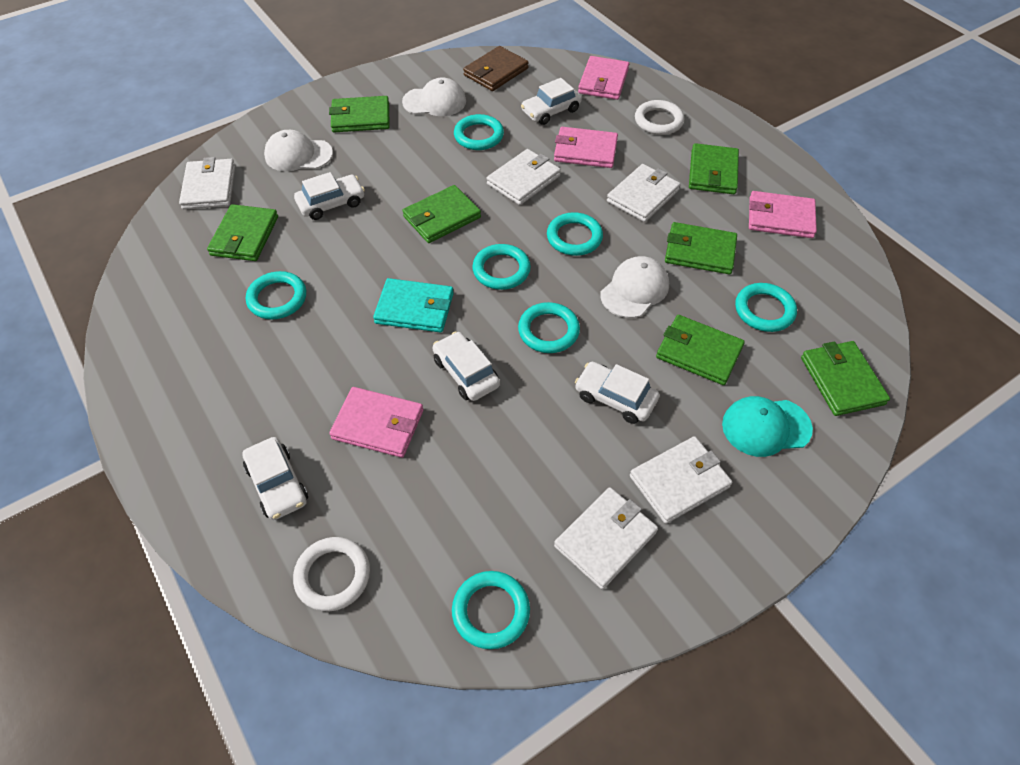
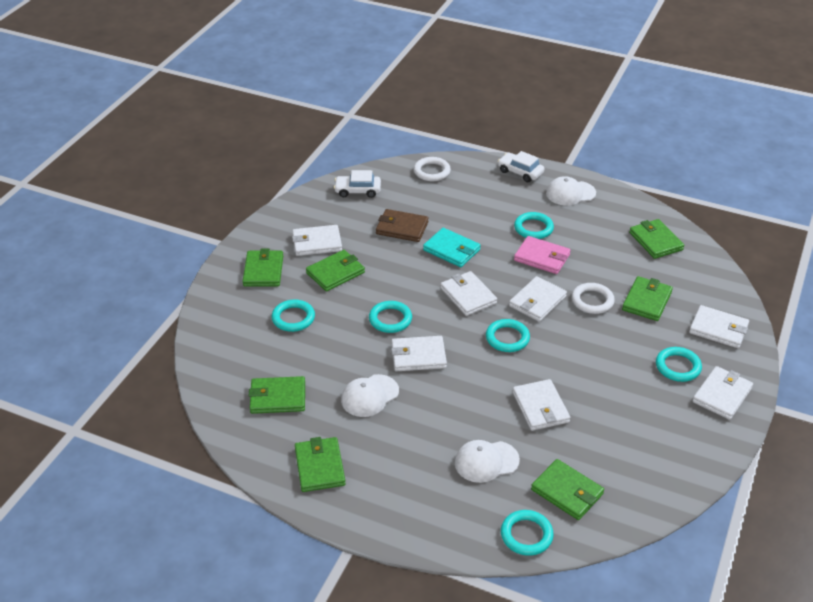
pink wallet: [329,387,424,458] [554,127,618,168] [578,56,629,100] [749,191,817,238] = 4 -> [514,236,571,274] = 1
turquoise cap: [722,396,813,457] = 1 -> none = 0
turquoise ring: [246,271,306,319] [452,571,530,649] [454,114,504,150] [472,244,531,290] [518,302,580,353] [547,212,603,256] [735,283,797,332] = 7 -> [272,300,315,332] [369,301,412,333] [486,319,530,352] [501,510,554,556] [514,212,554,239] [656,347,702,382] = 6
white car: [242,437,308,520] [294,172,365,220] [433,331,500,401] [521,78,582,125] [575,362,659,424] = 5 -> [334,170,381,198] [498,151,544,182] = 2
white wallet: [179,157,235,210] [487,149,561,205] [554,487,658,589] [607,164,681,222] [630,436,732,524] = 5 -> [292,225,342,256] [391,336,447,371] [440,271,497,316] [509,276,567,322] [513,379,570,431] [689,305,749,348] [693,366,753,420] = 7

